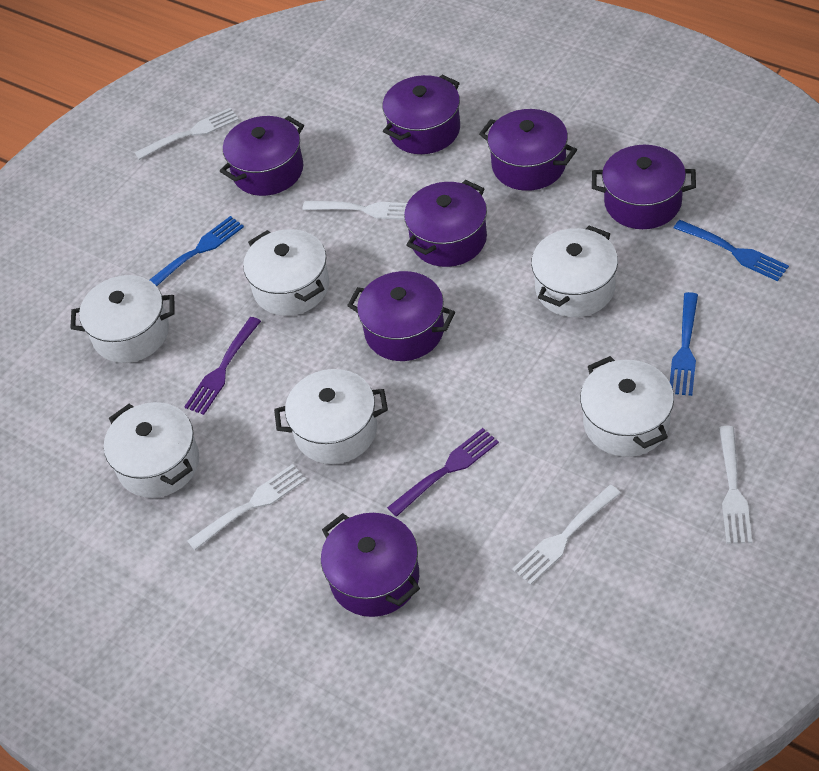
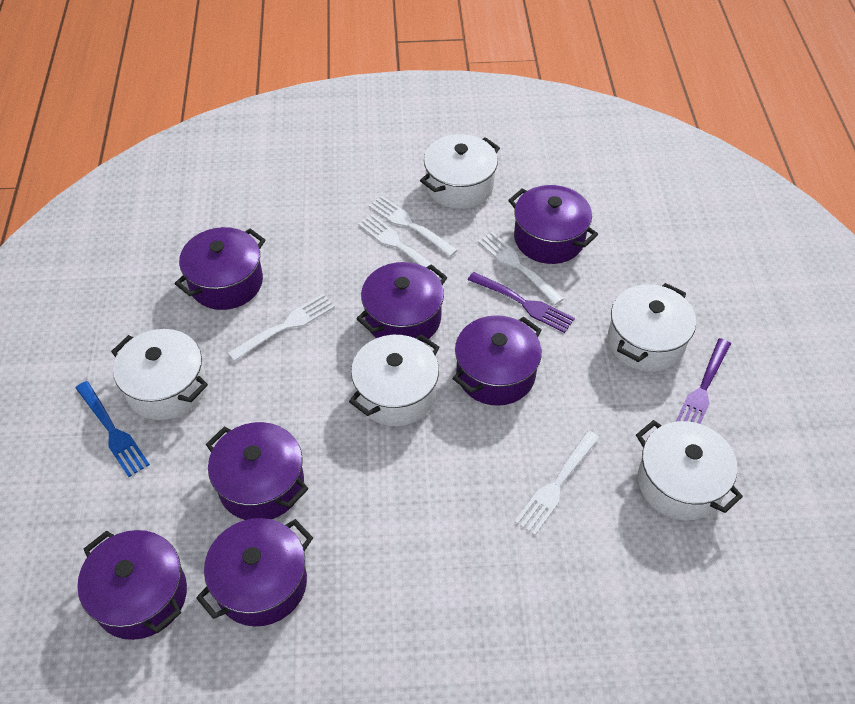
blue fork: [150,216,244,286] [670,292,698,396] [674,220,789,281] = 3 -> [76,381,150,477] = 1
white pot: [70,275,174,363] [104,402,199,498] [243,229,329,316] [274,369,388,464] [531,225,618,317] [580,356,674,457] = 6 -> [111,329,208,420] [349,334,440,426] [420,134,500,209] [608,283,696,372] [636,420,743,520] = 5

